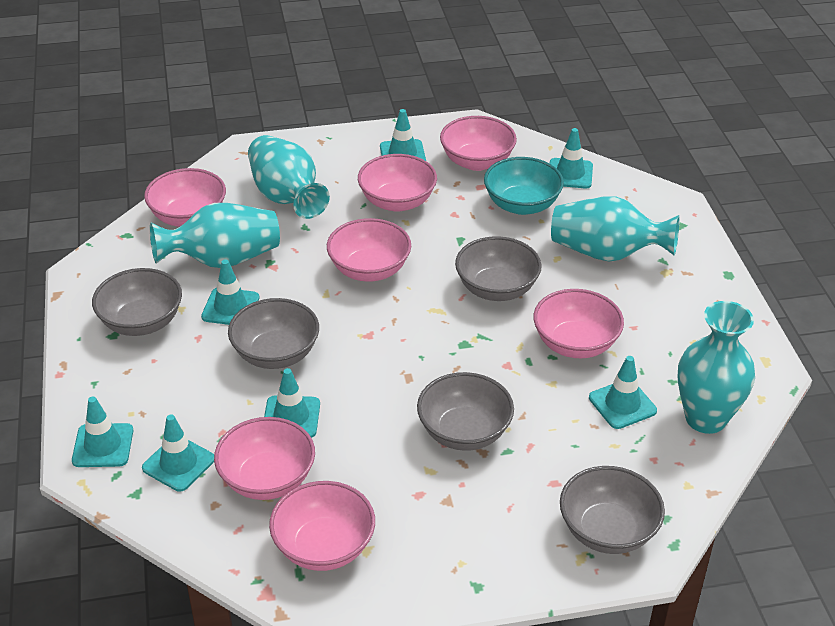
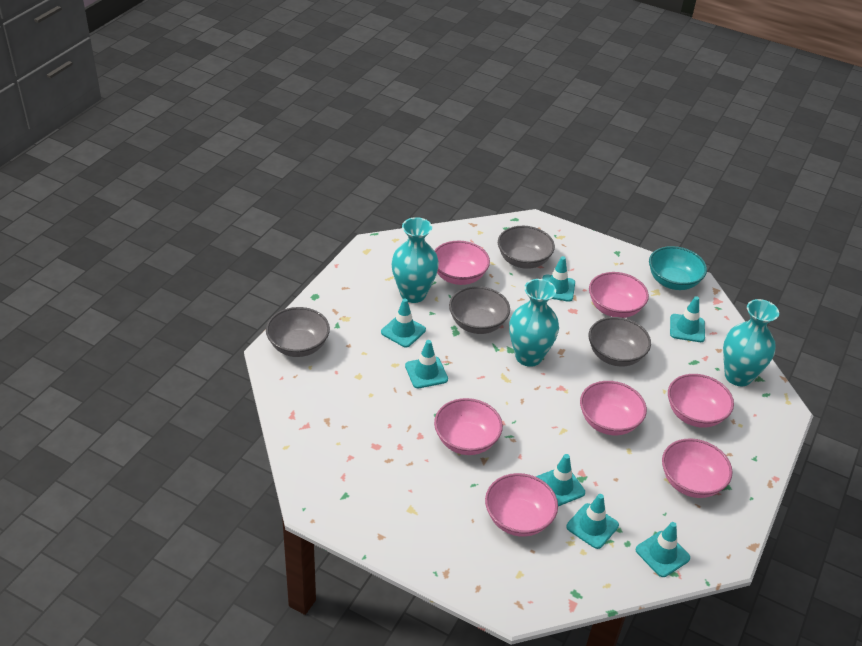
grey bowl: [92,268,182,336] [228,298,319,369] [417,372,514,451] [455,236,542,301] [560,466,665,554] = 5 -> [266,307,330,357] [449,286,510,334] [498,226,555,269] [588,317,651,366] = 4
turquoise vase: [150,203,280,268] [248,135,330,219] [551,196,679,261] [678,301,755,434] = 4 -> [391,217,439,303] [509,279,559,367] [723,299,779,386] = 3

